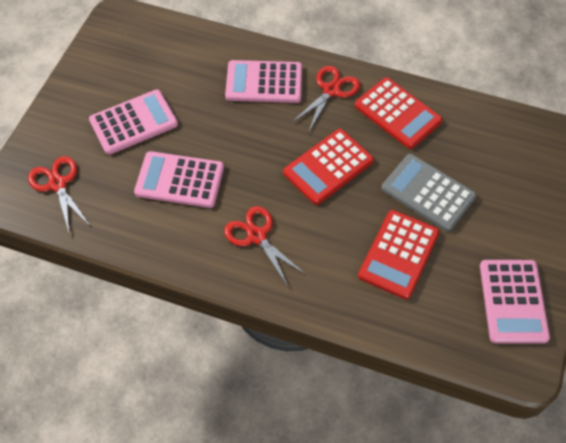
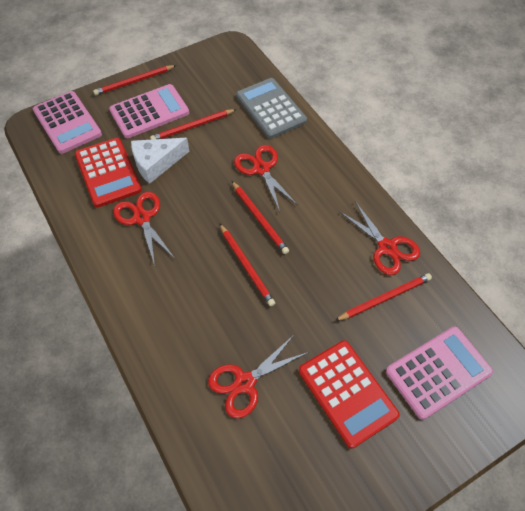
pink calculator: [89,89,178,155] [134,151,224,208] [225,60,302,103] [480,260,550,344] = 4 -> [33,91,102,154] [109,84,189,138] [386,327,493,420] = 3
red calculator: [283,129,374,205] [355,77,442,149] [358,210,440,299] = 3 -> [75,138,142,208] [299,340,400,449] = 2
red pencil: none = 0 -> [93,65,177,95] [150,109,237,140] [219,223,275,306] [232,181,289,254] [335,273,432,321] = 5
red scissors: [28,156,89,235] [224,206,306,286] [291,66,360,133] = 3 -> [113,192,174,266] [208,335,308,418] [234,145,297,212] [339,201,420,275] = 4
white cheese: none = 0 -> [131,138,189,184] = 1

